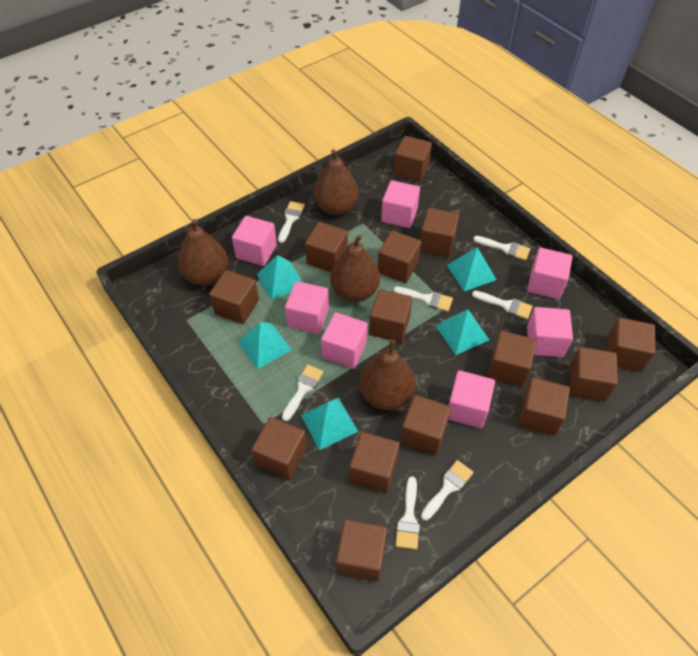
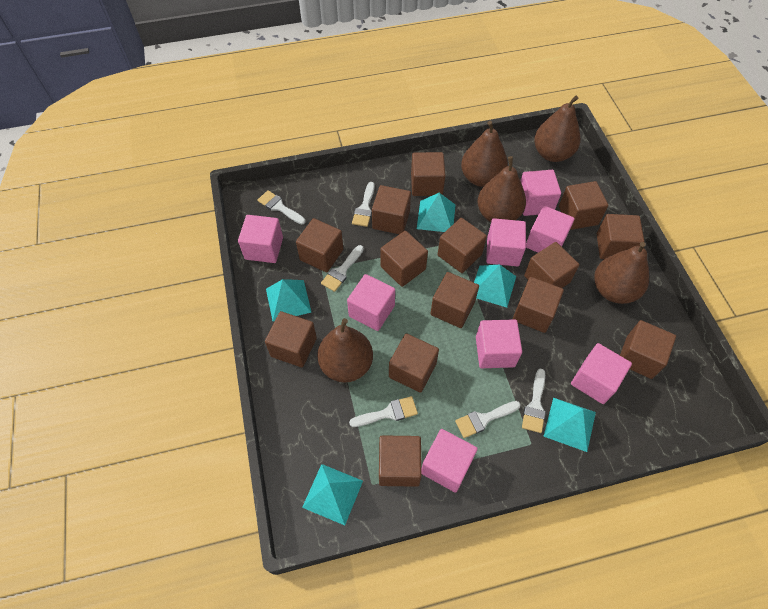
brown pear: [178,219,228,285] [313,150,359,215] [330,234,380,302] [360,340,416,410] = 4 -> [317,318,373,383] [461,121,508,187] [477,156,526,222] [534,95,580,162] [594,242,649,304] = 5
pink cube: [232,216,277,266] [285,281,329,334] [321,312,368,369] [381,180,420,228] [448,370,495,428] [527,248,573,299] [527,307,573,357] = 7 -> [238,215,283,263] [347,274,395,331] [422,429,478,492] [476,319,522,368] [486,218,526,267] [521,170,561,216] [526,206,575,253] [571,343,632,404] = 8
white brush: [278,201,305,243] [282,364,323,421] [393,286,453,312] [396,476,420,549] [421,460,474,521] [472,291,533,319] [473,236,530,261] = 7 -> [257,190,306,225] [321,245,364,292] [349,396,418,427] [352,182,375,227] [455,401,521,438] [522,368,546,433] = 6

